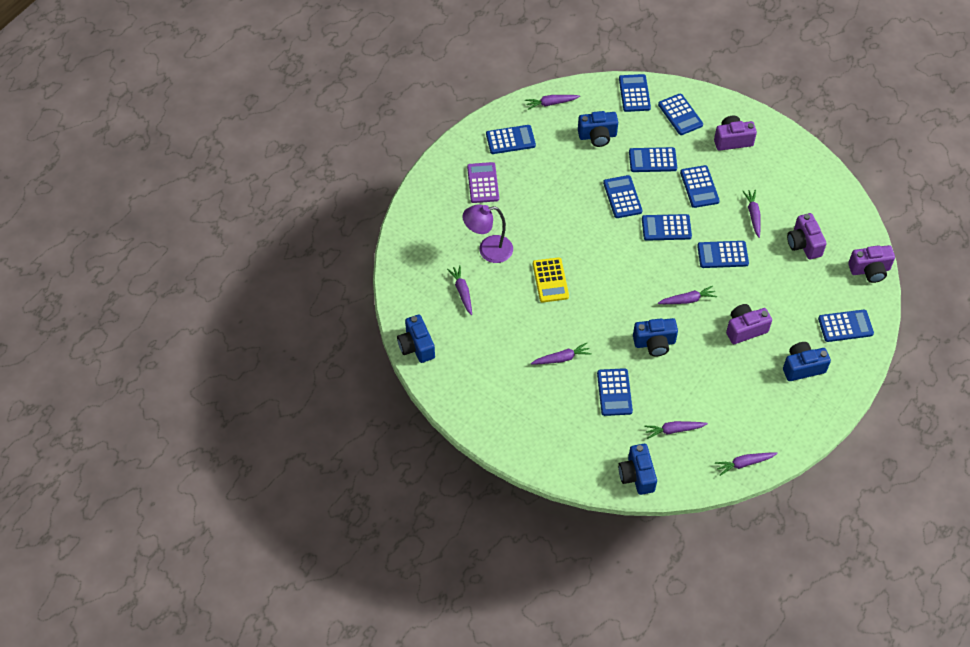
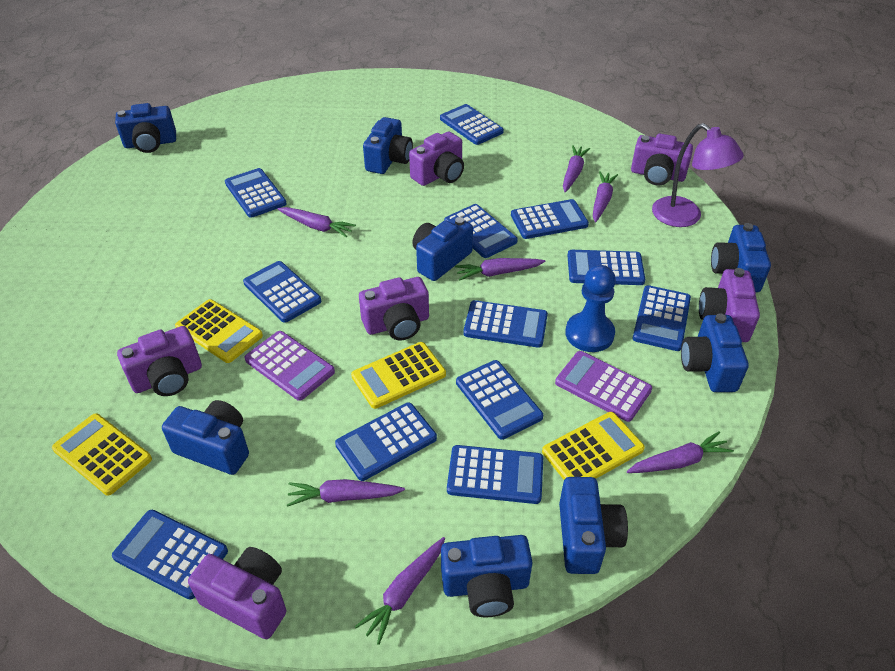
blue calculator: [486,125,536,154] [597,368,633,416] [603,175,642,218] [619,74,651,112] [629,147,677,172] [642,214,692,241] [658,94,703,135] [680,165,720,208] [697,241,749,268] [818,310,874,342] = 10 -> [112,510,228,600] [225,168,287,218] [243,261,321,323] [335,402,437,481] [440,104,504,145] [444,204,518,258] [447,445,543,504] [456,360,543,440] [463,300,548,348] [511,199,589,239] [567,250,645,285] [633,285,691,351] = 12
blue camera: [397,315,435,363] [578,111,618,147] [618,444,657,495] [633,318,678,357] [783,342,831,381] = 5 -> [115,103,176,153] [162,400,249,475] [363,117,413,174] [412,216,473,281] [441,535,532,617] [559,477,628,574] [681,313,748,392] [711,223,771,292] = 8
blue pawn: none = 0 -> [565,265,616,352] = 1
purple calculator: [467,162,499,203] = 1 -> [244,331,335,401] [555,351,652,422] = 2
purple camera: [714,116,757,151] [726,304,772,344] [787,213,827,259] [848,245,895,283] = 4 -> [117,326,202,396] [188,547,287,639] [359,277,429,340] [409,131,464,186] [631,134,693,186] [699,268,760,342] = 6
yellow calculator: [533,257,569,302] = 1 -> [52,413,152,496] [175,299,263,363] [351,342,446,409] [542,412,645,480] = 4

